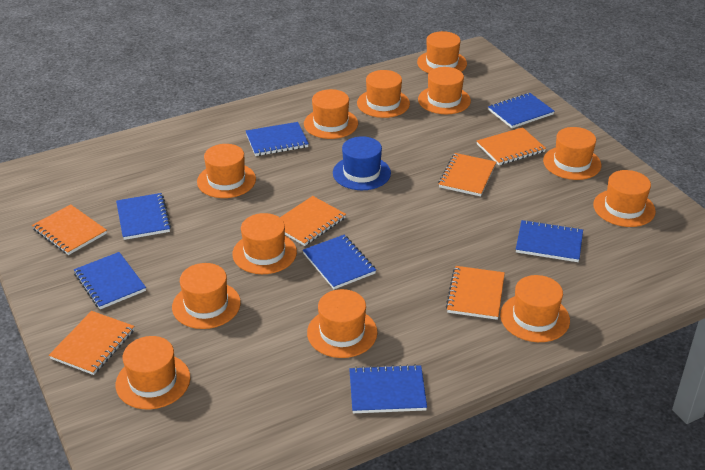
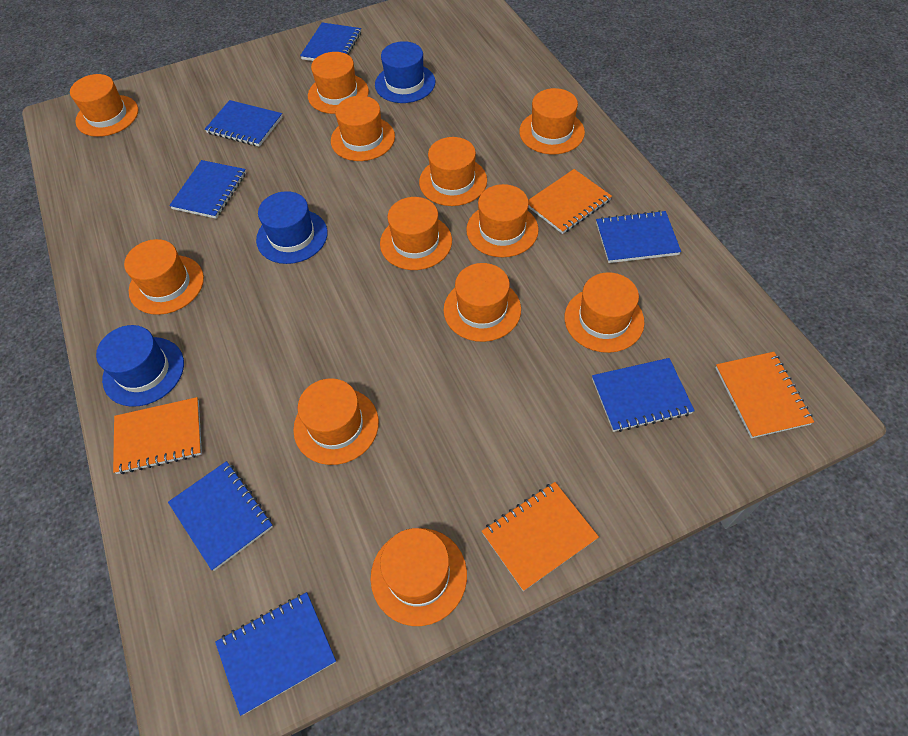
blue hat: [333,136,391,190] = 1 -> [96,325,184,407] [256,191,328,264] [375,41,435,103] = 3
orange notebook: [32,204,107,255] [49,311,135,375] [280,196,346,246] [438,153,496,197] [446,266,505,320] [477,127,546,165] = 6 -> [113,397,202,474] [482,482,599,591] [528,169,612,234] [716,352,814,438] = 4

